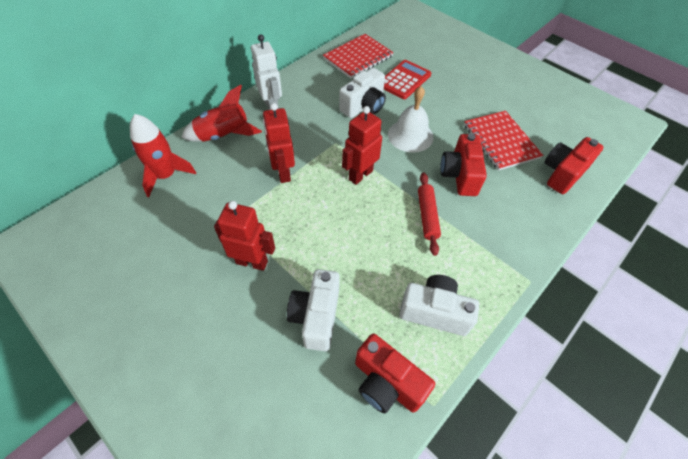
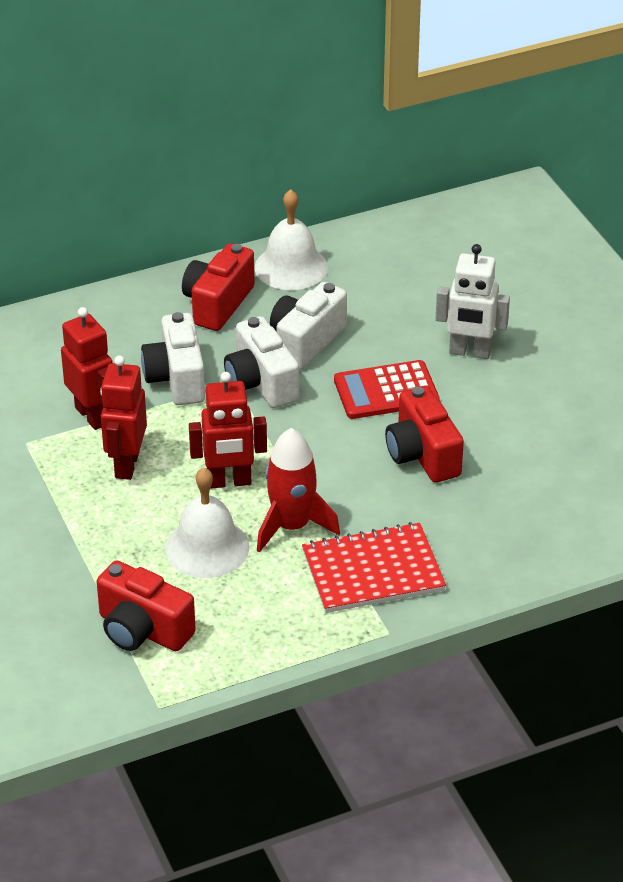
red notebook: [323,34,394,78] [464,111,543,171] = 2 -> [302,522,446,613] = 1
red rocket: [130,114,196,197] [181,85,262,142] = 2 -> [257,428,340,553] = 1
red rolling pin: [418,173,441,256] = 1 -> none = 0
white bell: [388,86,434,153] = 1 -> [165,467,249,578] [255,189,328,290] = 2

